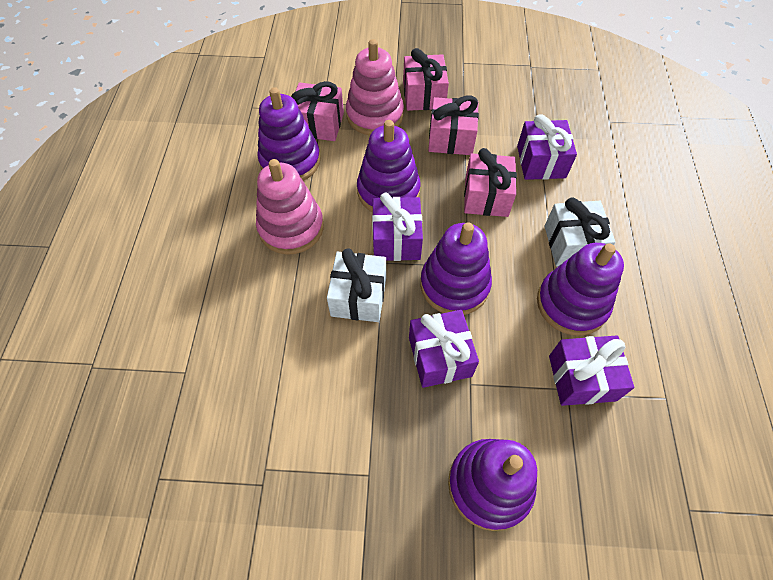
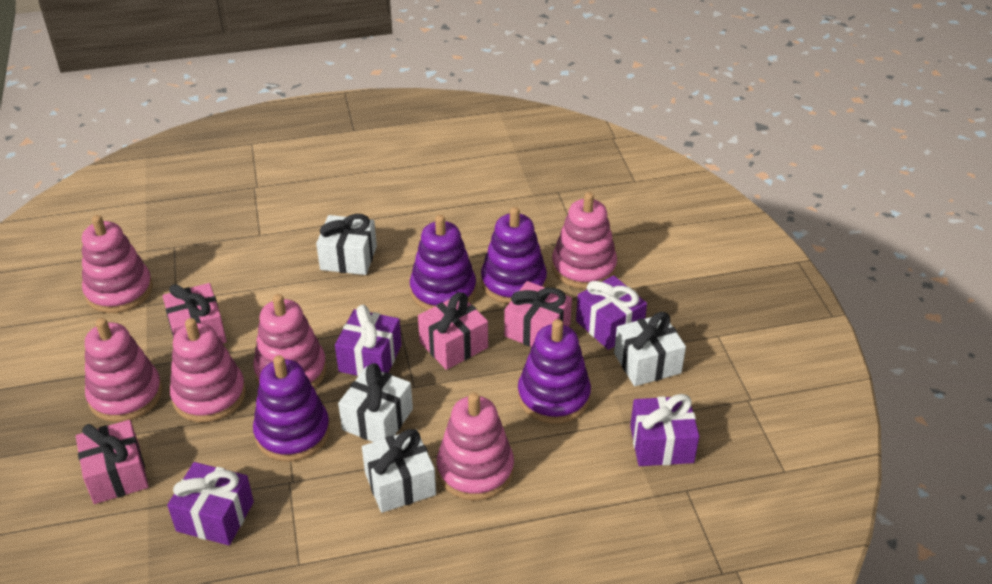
pink stacking toy: [256,159,324,255] [346,39,404,135] = 2 -> [82,215,153,313] [85,318,162,422] [170,318,246,422] [253,294,327,388] [437,393,514,501] [552,192,617,289] = 6
purple stacking toy: [257,87,321,181] [357,120,421,212] [420,223,492,315] [448,439,537,531] [537,243,624,335] = 5 -> [253,355,330,462] [410,215,476,310] [481,207,547,304] [518,319,591,424] = 4
white gift: [327,248,386,322] [545,197,615,267] = 2 -> [316,214,377,275] [338,363,413,442] [362,429,436,513] [614,312,686,386] = 4

